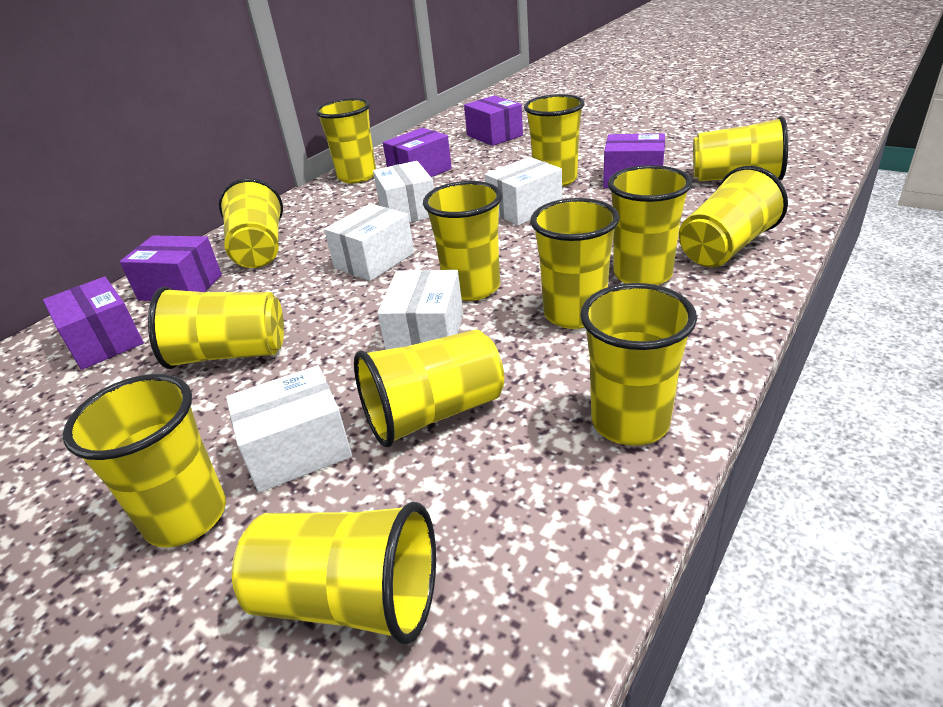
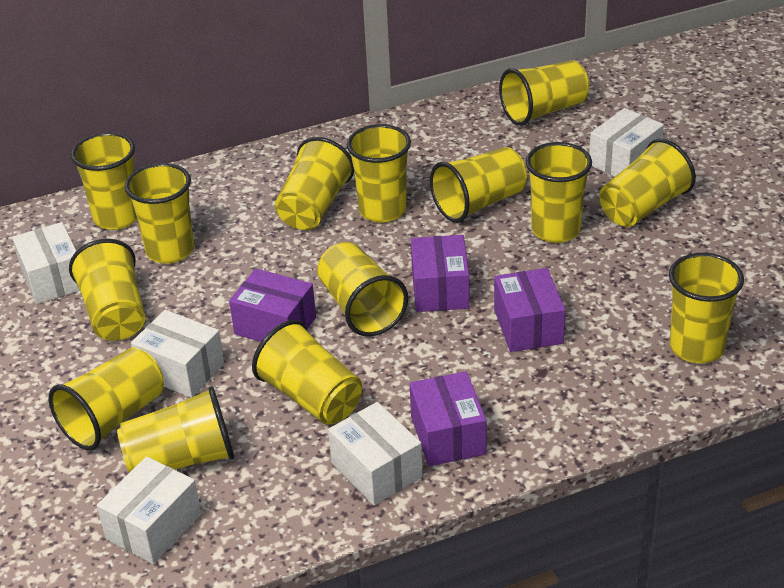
purple box: [43,277,144,370] [120,236,222,301] [383,128,452,177] [464,96,523,146] [603,134,665,188] = 5 -> [229,268,316,342] [410,371,487,466] [411,235,470,312] [494,268,565,352] = 4
yellow cup: [63,374,226,547] [148,287,284,369] [219,178,283,268] [232,502,436,645] [315,98,376,183] [354,330,504,447] [423,181,502,301] [524,94,585,187] [530,198,620,329] [580,283,697,446] [608,165,692,285] [679,166,788,267] [693,116,788,181] = 13 -> [49,348,164,450] [69,239,145,341] [71,132,137,230] [117,386,234,473] [125,163,194,264] [252,320,362,425] [275,137,354,230] [317,242,408,336] [347,124,411,223] [430,147,527,223] [499,60,589,126] [526,142,592,243] [600,139,696,227] [669,253,744,363] = 14

